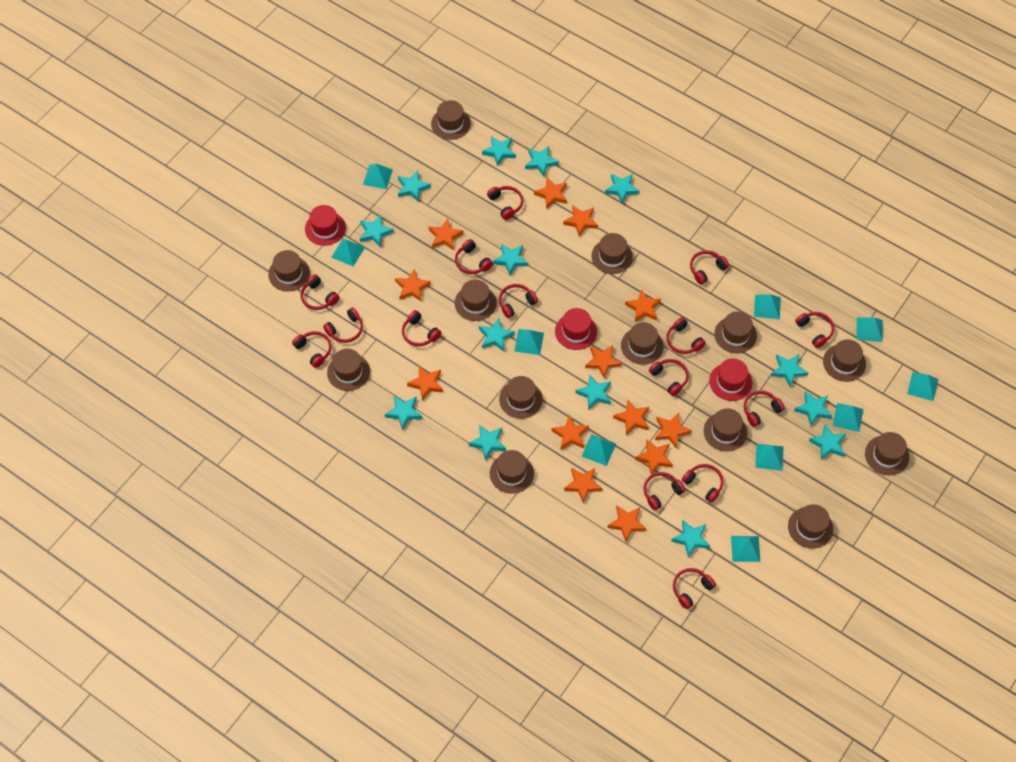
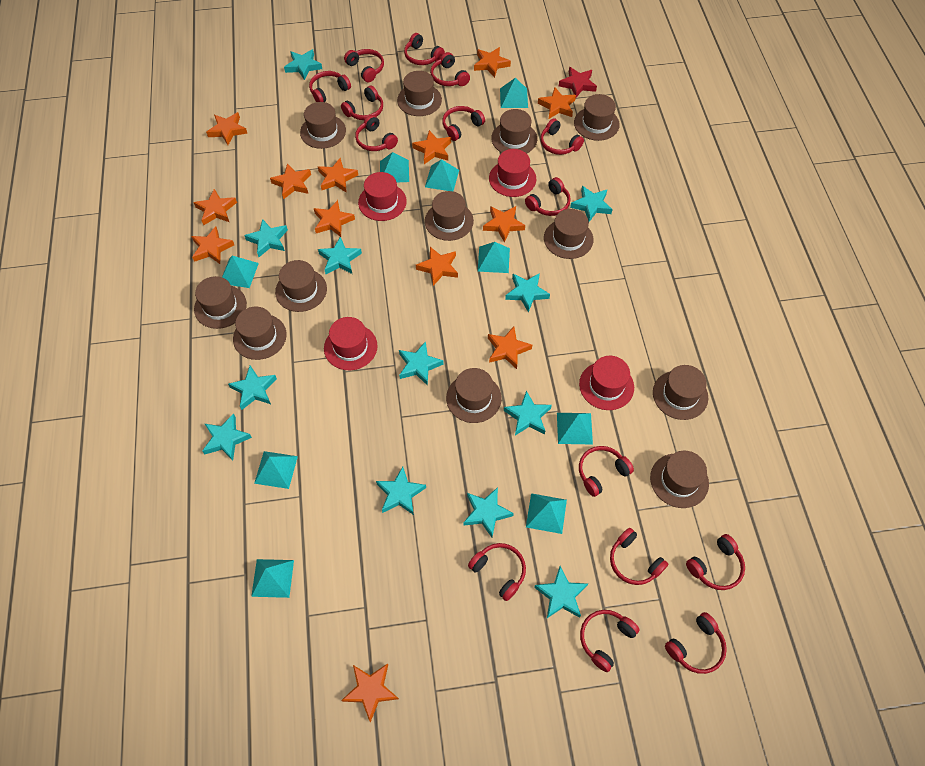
brown hat: [268,250,310,291] [327,349,370,391] [431,100,471,140] [455,280,497,321] [490,450,534,494] [499,376,543,419] [591,233,633,274] [621,322,664,365] [704,408,747,452] [714,311,757,353] [788,504,833,549] [823,339,866,382] [865,432,909,475] = 13 -> [194,276,247,329] [233,307,287,360] [275,260,327,312] [300,102,346,149] [397,71,442,116] [425,191,474,241] [446,368,502,423] [491,109,537,154] [544,209,594,259] [574,94,620,141] [650,451,709,508] [653,365,708,420] = 12
red hat: [305,205,346,246] [555,308,597,350] [709,358,752,401] = 3 -> [324,317,378,370] [358,172,407,221] [489,149,536,197] [579,356,634,410] = 4
red star: none = 0 -> [559,67,597,99] = 1
turquoise pyramid: [331,238,365,267] [363,164,393,189] [514,329,544,355] [581,434,616,466] [731,536,760,562] [754,294,781,319] [755,444,784,471] [833,403,863,432] [856,317,883,342] [907,372,938,401] = 10 -> [222,256,259,288] [251,559,294,598] [254,451,298,489] [380,152,409,183] [425,159,459,191] [478,242,510,273] [500,78,528,108] [526,493,567,534] [557,413,593,445] = 9
turquoise star: [360,215,394,247] [385,396,422,430] [398,170,431,202] [469,425,506,461] [479,318,515,351] [482,136,516,167] [493,244,528,275] [525,146,559,176] [575,374,611,410] [605,174,640,204] [671,520,710,558] [771,354,808,388] [794,391,832,427] [809,424,847,460] = 14 -> [202,413,252,461] [228,366,277,410] [244,219,288,257] [284,49,322,80] [318,237,362,274] [376,467,426,515] [399,341,444,386] [463,487,514,537] [504,391,552,436] [505,273,550,312] [534,566,588,618] [570,186,613,222] = 12

